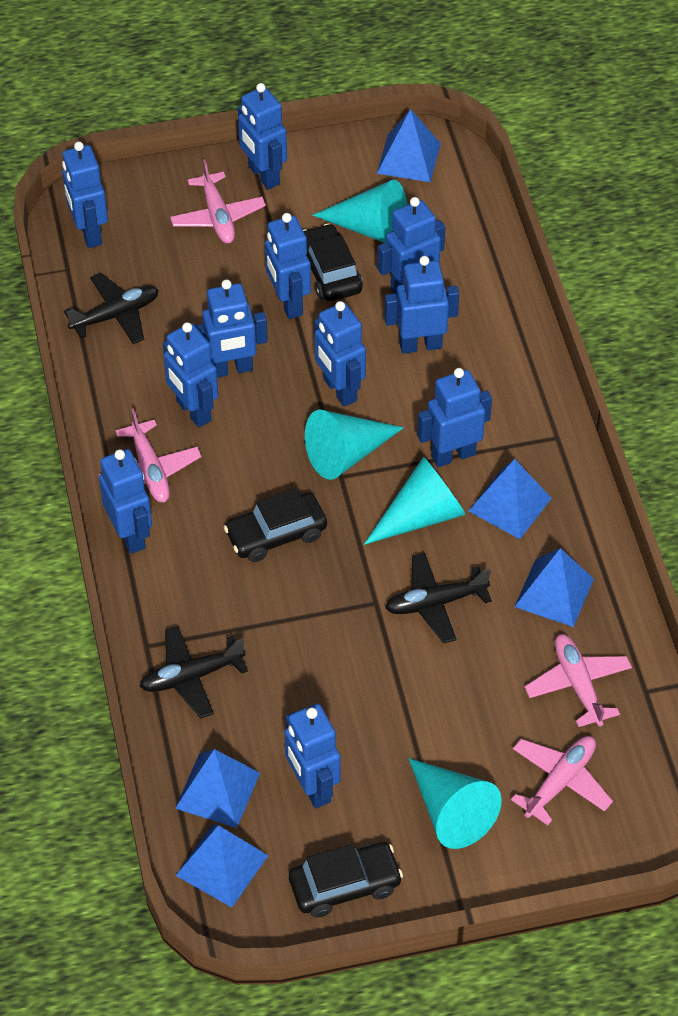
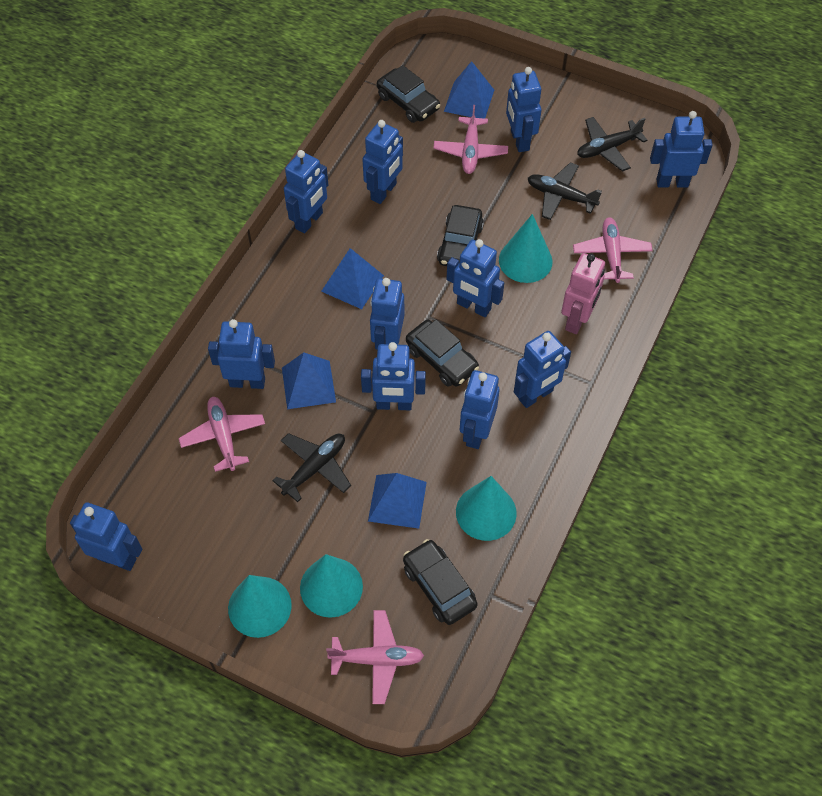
black car: [224,488,327,562] [289,842,403,918] [303,223,363,301] = 3 -> [377,65,440,123] [403,539,478,625] [406,320,479,386] [437,205,484,266] = 4
blue pyramid: [175,749,260,828] [175,824,269,908] [377,109,441,182] [469,459,552,539] [514,548,594,627] = 5 -> [282,352,336,409] [321,248,384,309] [368,473,427,529] [444,61,494,118] = 4
pink robot: none = 0 -> [561,253,605,334] = 1

